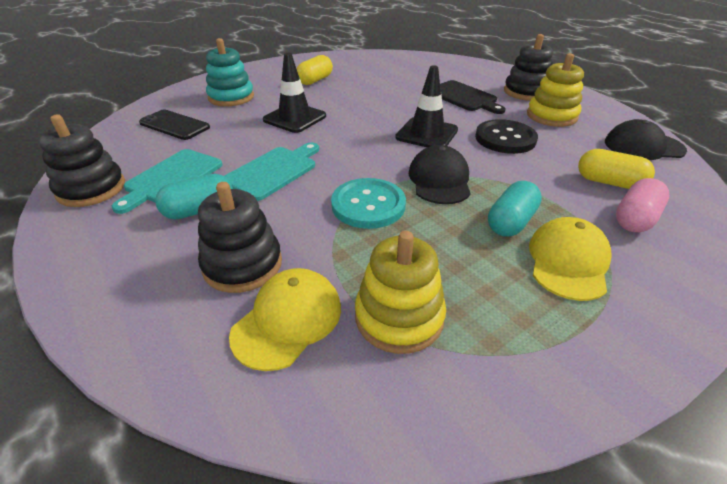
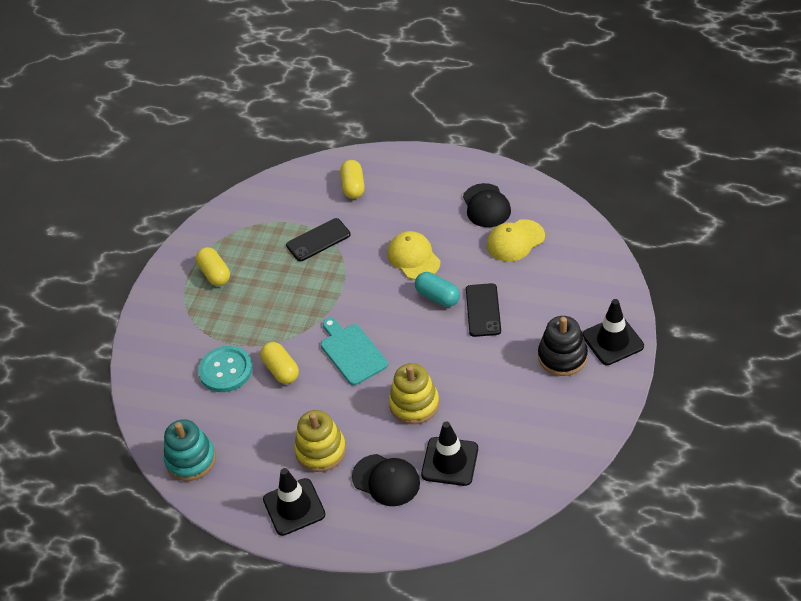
black button: [475,119,538,154] = 1 -> none = 0
black cutting board: [440,80,506,114] = 1 -> none = 0
black phone: [139,110,210,140] = 1 -> [286,218,351,262] [466,283,501,337] = 2
black stacking toy: [39,115,125,207] [198,182,282,293] [504,34,553,101] = 3 -> [538,316,588,376] = 1
black traffic cone: [263,53,326,133] [395,65,458,148] = 2 -> [263,468,326,536] [421,421,478,486] [582,299,644,365] = 3
pink capsule: [616,178,669,232] = 1 -> none = 0
turquoise capsule: [155,174,233,219] [488,181,542,237] = 2 -> [415,272,460,307] = 1
turquoise cutting board: [112,149,222,214] [224,142,319,201] = 2 -> [321,318,388,385] = 1
yellow capsule: [297,55,333,85] [578,149,655,189] = 2 -> [196,247,230,286] [260,342,299,384] [340,160,365,199] = 3

